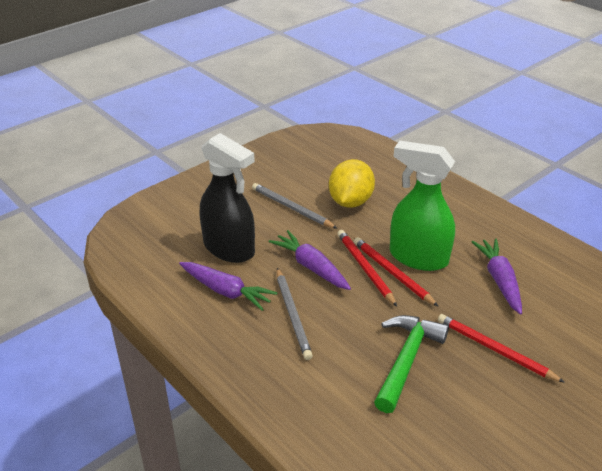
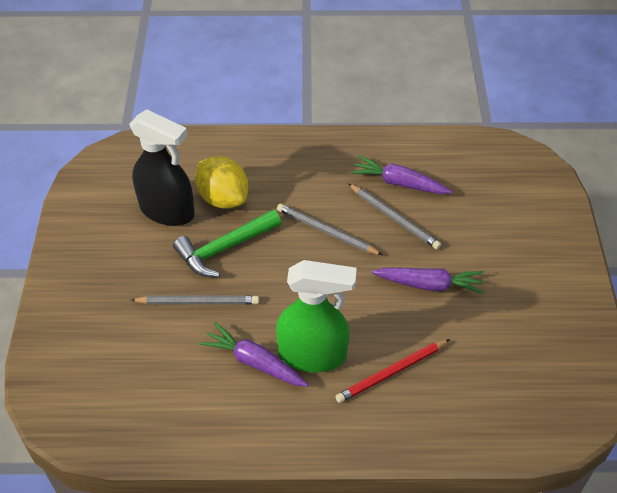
grey pencil: [252,183,338,229] [277,268,313,360] = 2 -> [131,296,259,305] [277,204,382,255] [348,183,441,249] = 3
red pencil: [337,230,397,306] [353,237,439,307] [438,314,565,383] = 3 -> [335,339,450,403] = 1

